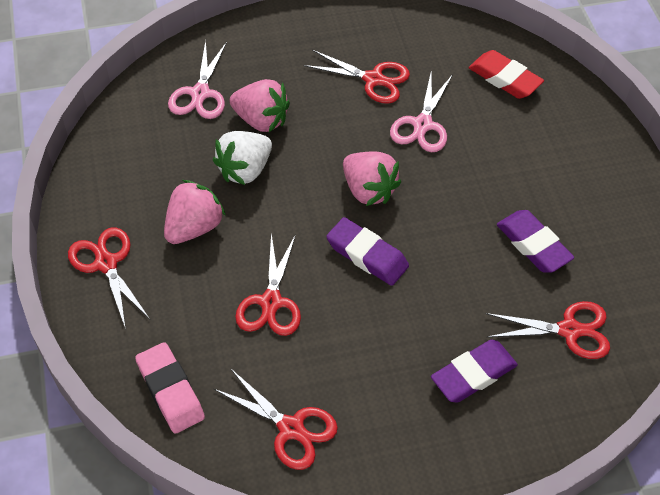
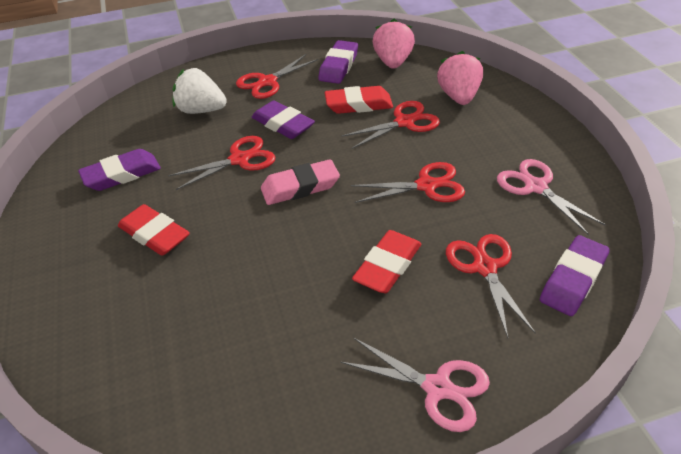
pink strawberry: [164,180,226,244] [229,79,290,132] [343,152,401,206] = 3 -> [373,19,415,69] [437,51,483,105] = 2
purple eraser: [326,217,409,286] [431,340,518,403] [497,210,574,273] = 3 -> [78,149,161,191] [252,100,315,139] [318,40,358,84] [540,235,610,316] = 4
red eraser: [469,50,544,99] = 1 -> [118,204,190,256] [325,86,393,114] [352,230,421,293] = 3

